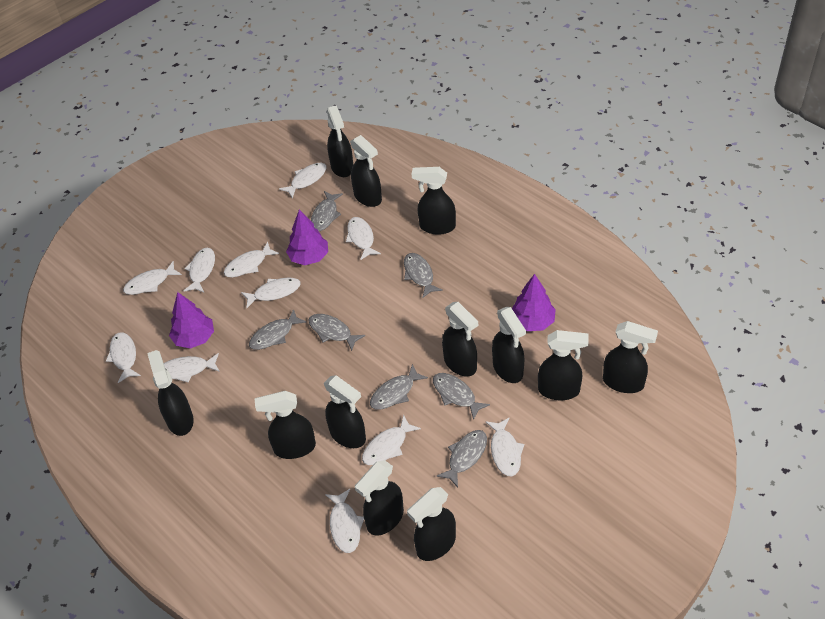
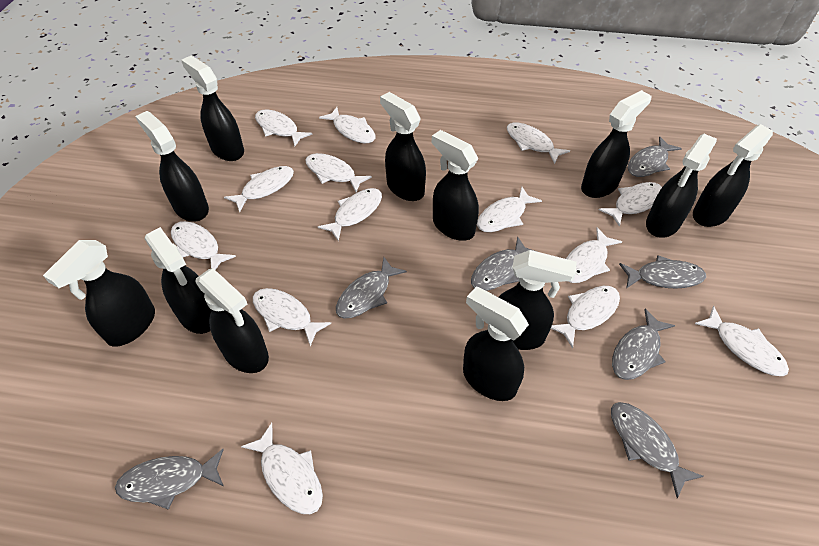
purple tree: [169,292,214,349] [286,209,328,265] [512,274,556,331] = 3 -> none = 0
white fish: [106,332,141,383] [123,261,182,295] [164,353,220,383] [184,248,215,292] [224,241,279,277] [241,277,301,308] [279,163,327,199] [325,489,364,553] [346,217,381,260] [362,414,421,465] [485,418,524,476] = 11 -> [171,221,236,270] [224,166,294,213] [241,423,323,514] [253,288,331,347] [255,109,313,147] [305,153,372,193] [318,188,382,241] [319,107,376,143] [477,187,542,232] [507,123,570,164] [551,286,620,349] [566,227,622,283] [599,182,662,227] [695,306,789,376] = 14

